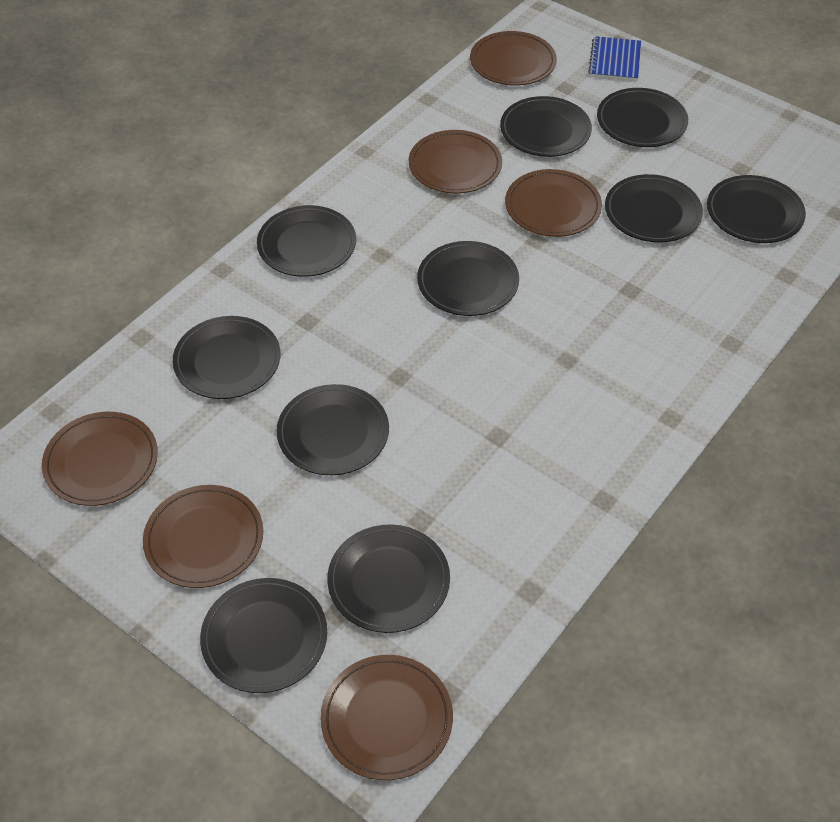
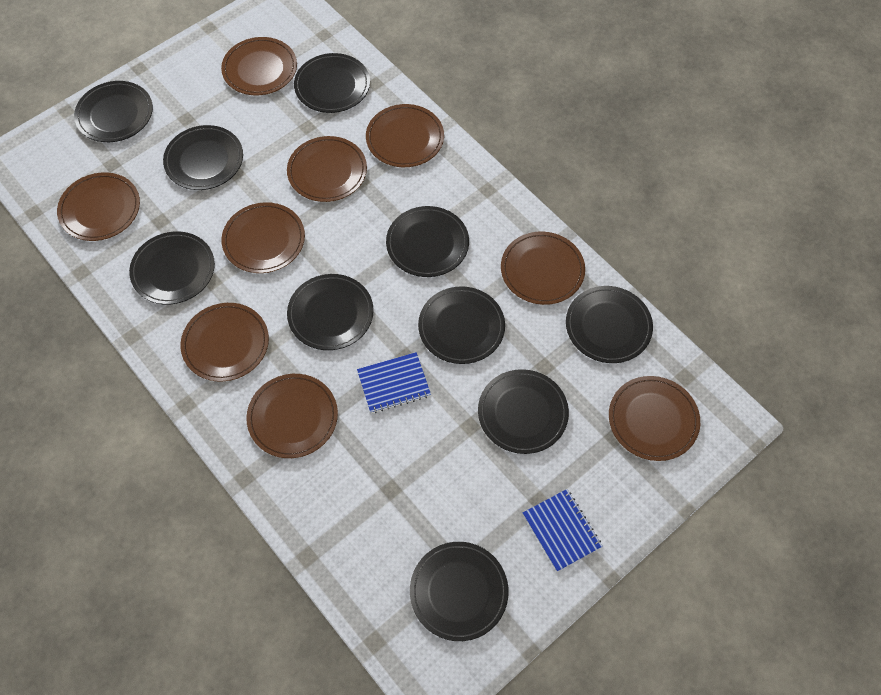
blue notebook: [588,36,641,81] = 1 -> [357,352,431,413] [523,489,603,572] = 2
brown plate: [42,412,158,506] [143,485,263,588] [321,655,453,780] [409,130,502,193] [470,31,557,85] [505,169,602,237] = 6 -> [57,172,140,241] [181,303,269,382] [221,37,297,95] [221,202,305,273] [246,374,338,458] [287,136,367,202] [366,104,444,167] [501,232,585,305] [609,376,700,461] = 9

